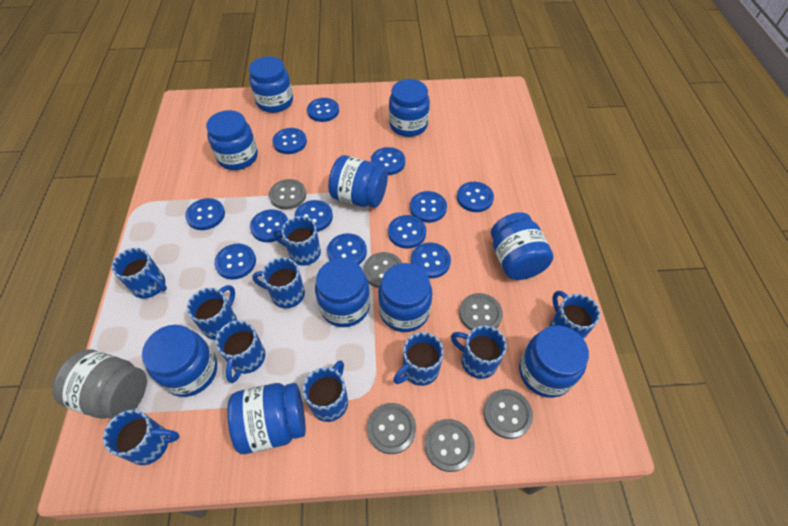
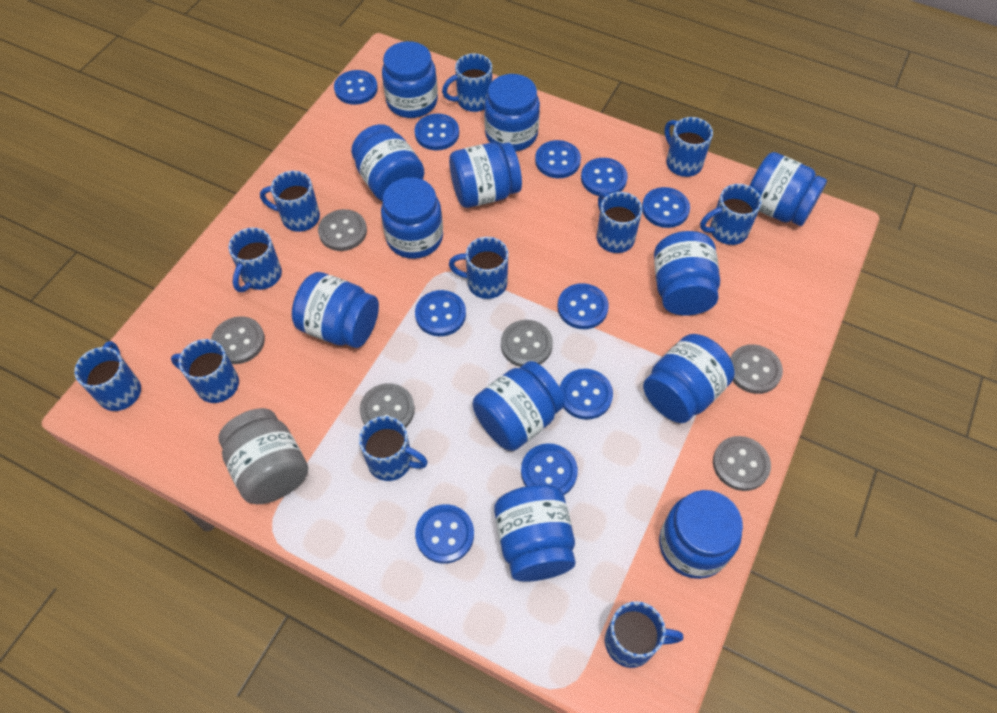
blue button: [185,198,225,230] [214,244,256,280] [250,209,288,242] [272,128,307,154] [295,200,333,232] [307,98,339,122] [327,233,367,265] [371,147,405,175] [388,215,426,249] [410,191,447,223] [411,242,451,278] [457,182,494,212] = 12 -> [334,70,378,105] [415,114,459,150] [415,290,466,336] [415,504,474,564] [521,443,578,495] [535,140,581,178] [557,283,609,329] [560,369,613,420] [581,158,628,196] [642,187,690,228] = 10
blue jar: [142,325,217,397] [206,110,258,170] [227,383,306,454] [249,56,293,113] [315,258,370,327] [328,155,388,208] [378,263,432,332] [389,79,430,137] [491,212,554,280] [519,325,589,398] = 10 -> [292,272,379,348] [351,124,424,201] [381,177,443,259] [382,41,438,118] [449,142,522,208] [473,361,565,451] [484,74,540,151] [494,484,576,582] [643,334,735,423] [654,231,720,315] [659,490,743,579] [749,152,827,226] = 12
blue mug: [103,410,179,465] [112,248,167,299] [187,285,237,340] [215,320,265,383] [252,257,305,309] [273,216,321,266] [303,360,348,422] [393,332,444,386] [451,326,507,379] [550,291,600,339] = 10 -> [74,341,141,411] [171,339,239,403] [228,228,282,292] [260,171,320,232] [359,416,428,481] [442,53,492,112] [449,237,508,299] [597,192,642,253] [605,601,684,668] [664,117,713,177] [700,184,762,245] = 11

